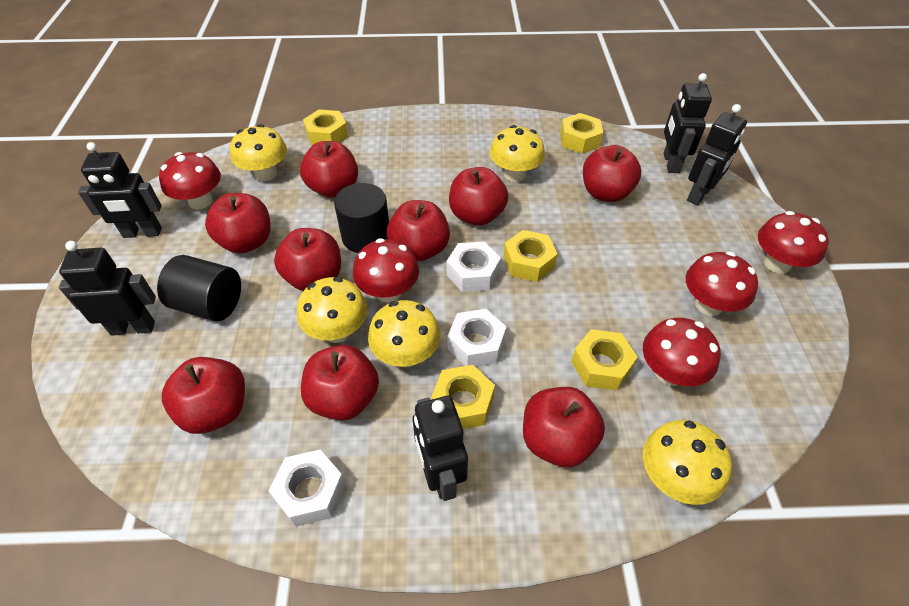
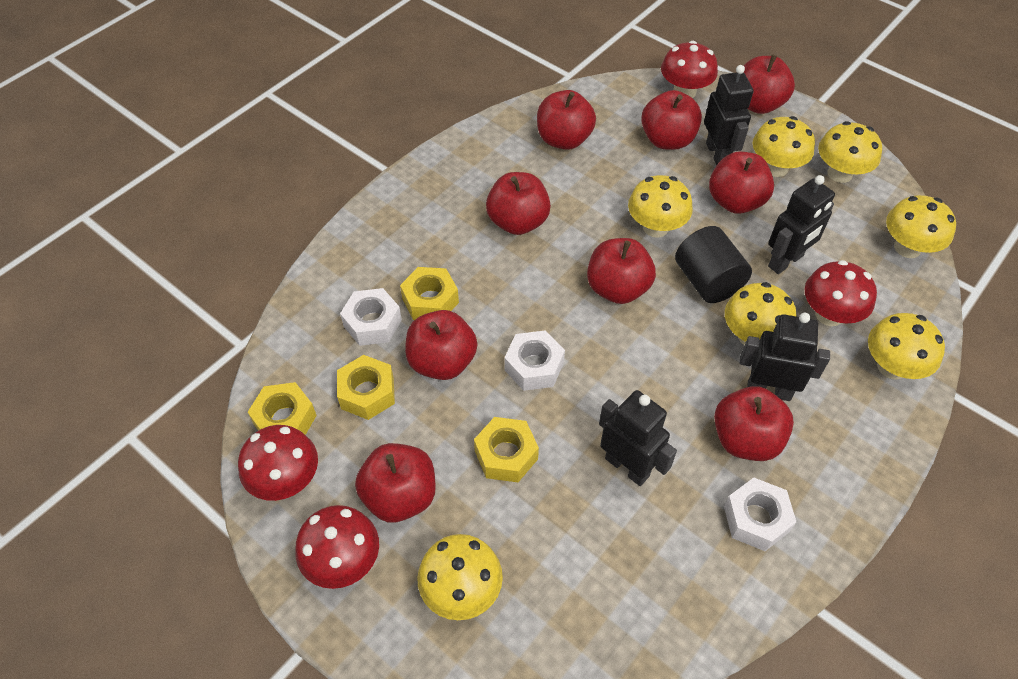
black cylinder: [157,255,241,321] [334,183,389,253] = 2 -> [675,226,752,303] = 1
black robot: [59,241,156,336] [78,142,162,238] [412,396,468,501] [663,73,712,173] [687,104,747,206] = 5 -> [599,390,677,486] [704,65,753,165] [740,312,830,401] [768,175,835,274] = 4
red mushroom: [159,152,221,209] [353,238,419,303] [643,318,721,386] [686,252,758,316] [758,211,829,274] = 5 -> [238,425,318,501] [295,505,379,589] [661,41,718,98] [805,260,877,326] = 4
yellow mushroom: [230,124,287,181] [297,277,368,343] [368,300,441,367] [490,125,545,182] [643,420,732,505] = 5 -> [417,534,503,620] [628,175,693,238] [725,282,797,346] [753,116,815,177] [818,121,882,183] [868,313,945,380] [886,195,956,258] = 7
yellow nut: [303,109,348,146] [431,365,495,429] [503,230,558,282] [560,113,603,154] [571,329,638,391] = 5 -> [248,382,317,435] [337,355,395,420] [400,267,459,320] [474,417,539,482] = 4

